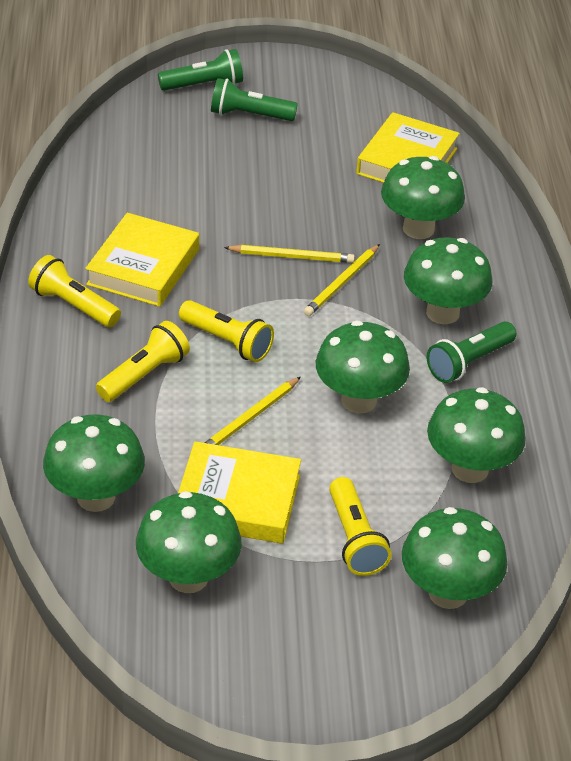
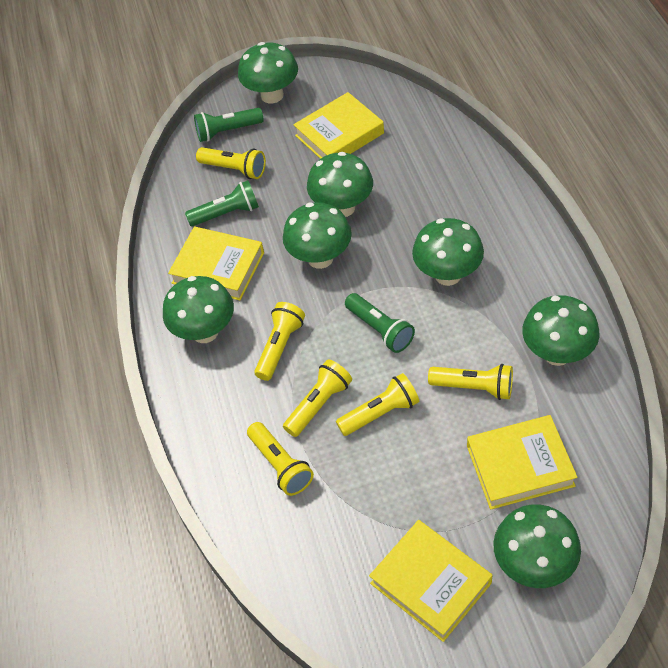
yellow book: [85,213,199,307] [178,441,301,544] [356,112,460,183] = 3 -> [168,227,264,301] [293,92,384,159] [369,520,492,642] [467,415,577,510] = 4
yellow flashlight: [28,255,121,327] [96,321,190,402] [179,300,274,362] [329,477,391,576] = 4 -> [196,147,266,179] [247,422,314,496] [254,302,305,381] [283,359,352,437] [336,373,419,436] [428,364,513,400] = 6
yellow pencil: [204,377,301,445] [224,245,355,263] [304,244,380,316] = 3 -> none = 0

